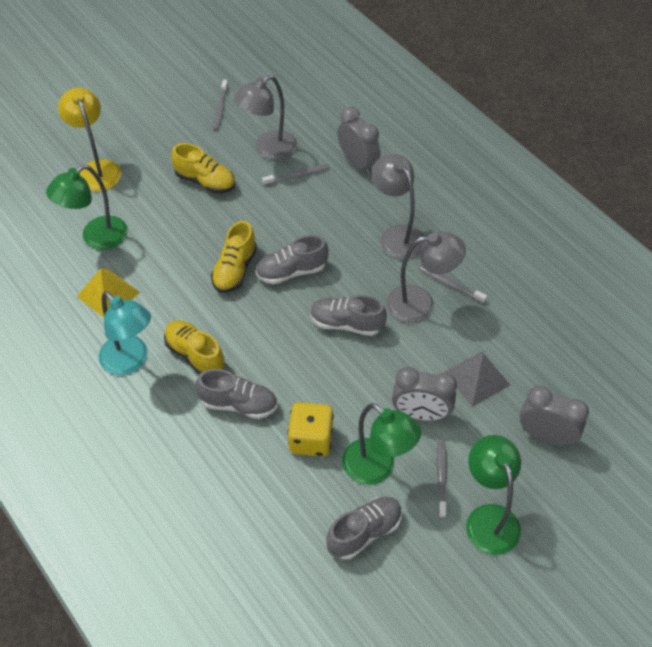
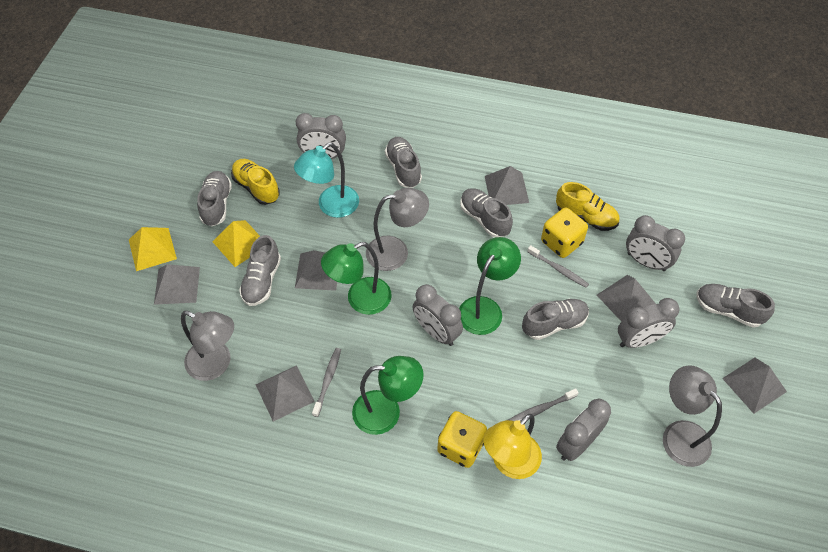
grey clock: [337,107,380,175] [392,367,457,421] [520,385,589,446] = 3 -> [296,113,346,159] [413,284,463,346] [556,399,611,461] [618,298,680,348] [626,215,685,271] = 5
grey pyramid: [444,352,510,407] = 1 -> [154,264,200,305] [255,365,315,421] [295,250,337,291] [485,166,529,205] [597,275,656,322] [722,358,787,414] = 6
grey shoe: [196,369,278,419] [256,235,329,284] [310,295,387,336] [326,497,402,560] = 4 -> [197,171,232,227] [239,235,281,306] [385,137,422,188] [460,188,513,237] [522,298,589,340] [697,284,775,328] = 6
grey toothbrush: [213,80,228,131] [262,164,330,186] [419,265,487,303] [437,439,447,518] = 4 -> [312,348,341,417] [508,389,578,421] [527,245,589,288] = 3
yellow dice: [287,402,334,457] = 1 -> [437,411,487,468] [541,208,588,258] = 2
yellow pyramid: [77,268,140,318] = 1 -> [129,227,177,271] [212,220,260,267] = 2
yellow shoe: [164,320,224,374] [171,143,235,194] [211,221,257,293] = 3 -> [231,159,280,205] [556,182,619,231] = 2

